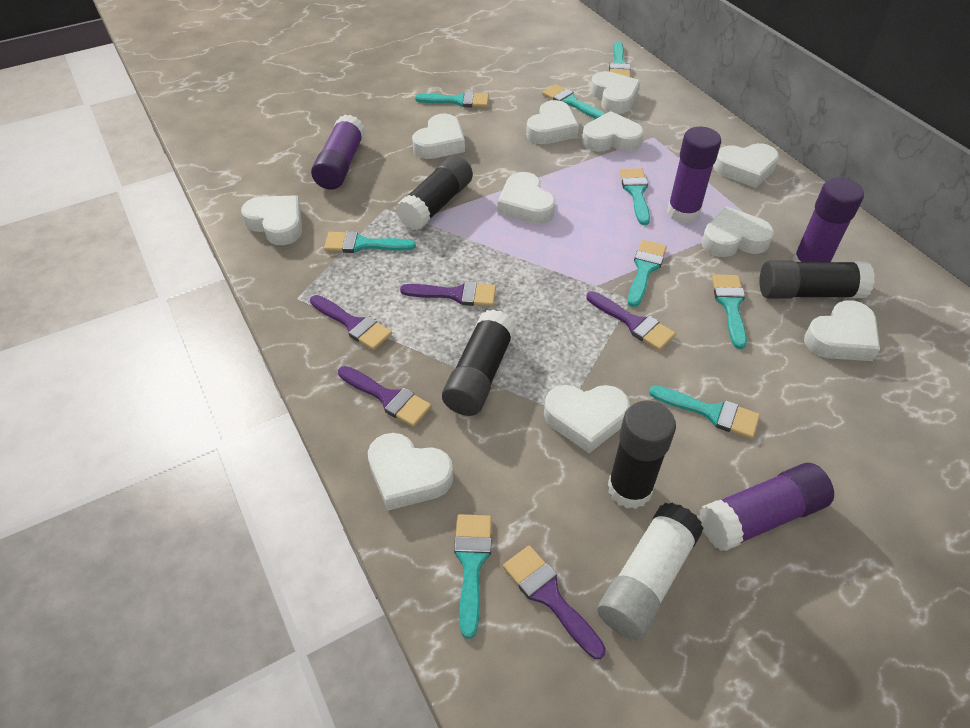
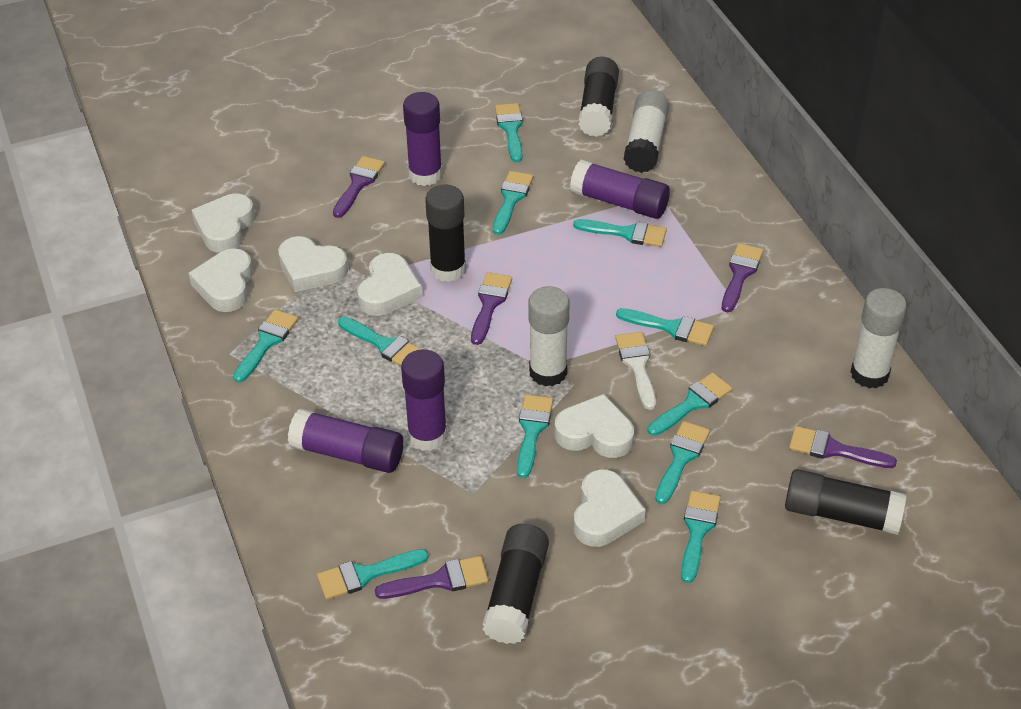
turquoise brush: [324,231,416,253] [415,91,489,107] [454,515,492,639] [542,84,605,119] [609,41,631,77] [620,168,650,225] [628,240,667,307] [649,385,760,439] [712,274,747,349] = 9 -> [233,309,298,383] [317,549,429,600] [338,317,421,366] [493,171,533,235] [495,103,523,162] [517,394,553,478] [573,219,667,247] [616,308,714,346] [648,372,732,436] [655,421,710,504] [681,491,721,583] = 11
white brush: none = 0 -> [615,332,656,410] = 1
white glue stick: [597,502,704,640] = 1 -> [529,286,570,387] [623,90,669,173] [851,288,907,389] = 3
white heart: [241,195,302,245] [368,433,453,511] [412,114,465,159] [497,172,556,224] [526,100,579,144] [544,385,630,453] [582,111,644,152] [590,71,640,114] [701,207,774,257] [713,143,779,188] [804,300,880,361] = 11 -> [189,248,253,312] [191,193,255,253] [278,236,348,292] [357,253,422,316] [555,394,634,458] [574,469,646,547] = 6

